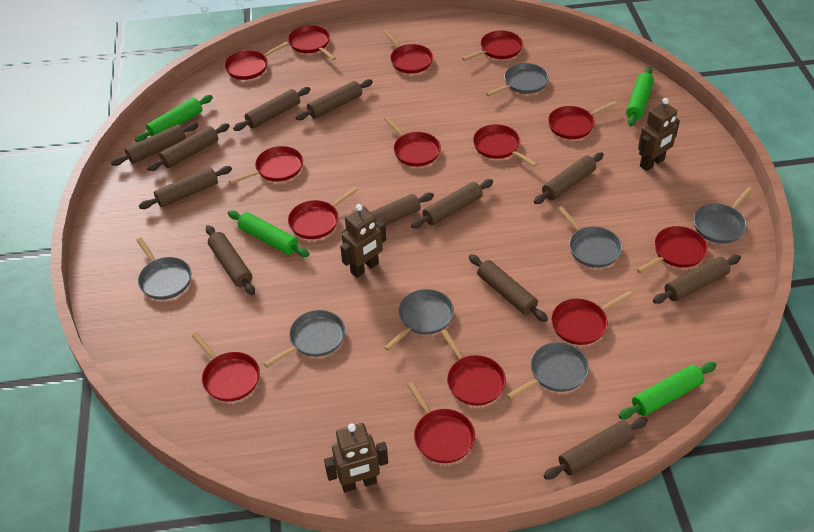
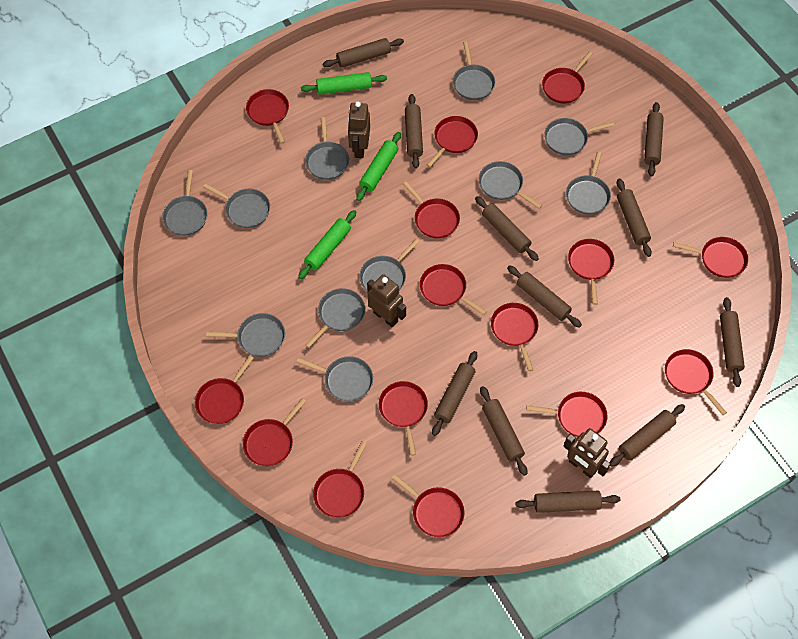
brown rolling pin: [111,122,199,166] [139,166,232,209] [147,124,230,171] [206,225,255,295] [233,87,311,131] [295,79,373,120] [342,193,434,233] [411,179,493,228] [469,254,548,322] [534,152,604,204] [544,417,648,479] [653,255,741,304] = 12 -> [323,38,404,68] [405,94,423,169] [432,351,477,436] [475,196,539,261] [480,386,527,476] [507,265,582,328] [516,491,620,513] [610,404,685,467] [617,178,652,257] [644,102,664,176] [720,297,745,387] = 11
green rolling pin: [135,95,213,142] [228,210,309,257] [619,362,716,419] [626,67,654,126] = 4 -> [298,210,356,279] [301,72,387,95] [356,132,401,201] = 3
grey pan: [136,238,191,300] [264,310,345,368] [384,289,454,351] [486,63,549,96] [507,342,589,400] [558,206,622,268] [694,187,753,244] = 7 -> [162,170,208,236] [203,183,270,228] [206,313,285,357] [297,356,373,401] [305,117,349,180] [305,288,365,348] [359,239,419,291] [453,42,495,100] [479,161,542,209] [544,118,614,155] [566,151,611,215] = 11
red pan: [192,332,260,402] [224,42,289,80] [229,146,303,184] [288,25,336,60] [288,187,359,239] [383,30,433,74] [384,116,441,167] [407,382,475,463] [441,329,506,406] [462,30,523,61] [473,124,538,167] [548,101,617,139] [551,291,633,345] [637,226,708,274] = 14 -> [195,355,254,424] [243,398,306,466] [246,89,289,144] [313,441,367,518] [379,381,428,456] [392,474,464,537] [403,181,460,238] [420,264,487,315] [427,116,478,167] [491,303,538,371] [526,392,608,437] [542,52,592,103] [568,239,614,305] [665,349,727,415] [673,237,748,278] = 15

